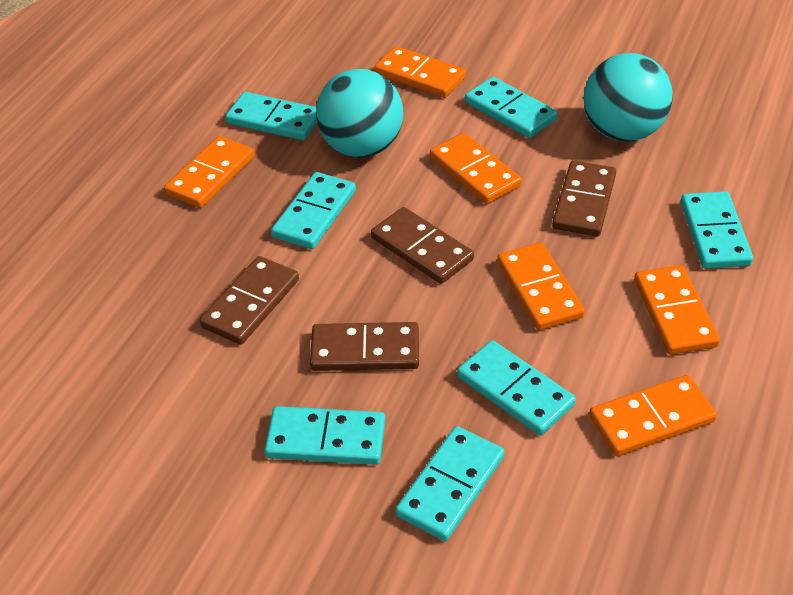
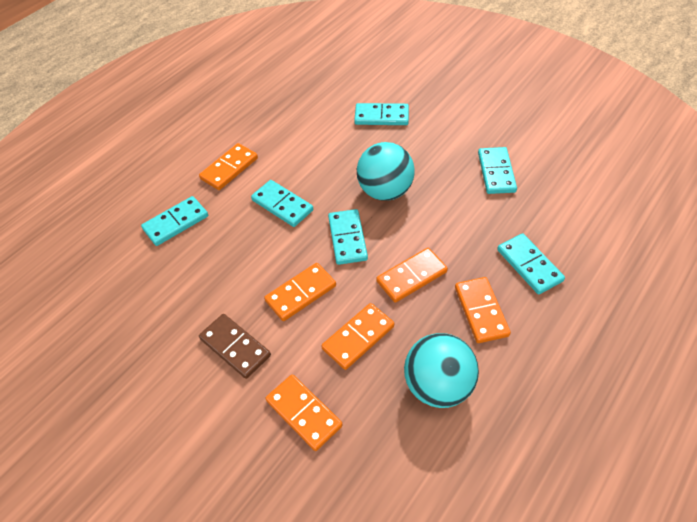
brown domino: [200,256,299,345] [310,322,419,371] [371,207,474,284] [552,161,616,237] = 4 -> [199,314,271,379] = 1
turquoise domino: [225,92,317,140] [264,406,386,465] [271,172,356,249] [395,426,505,541] [457,340,576,435] [465,77,558,138] [681,191,753,269] = 7 -> [141,196,208,246] [251,180,313,227] [328,209,368,265] [354,103,409,125] [478,147,517,194] [497,233,565,294] = 6

